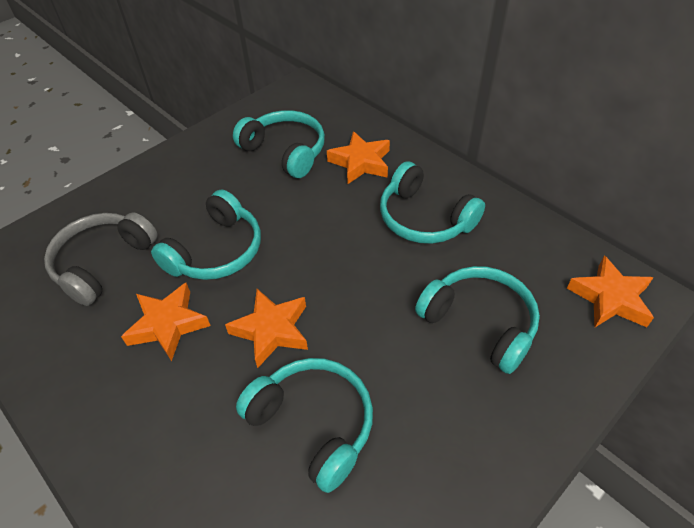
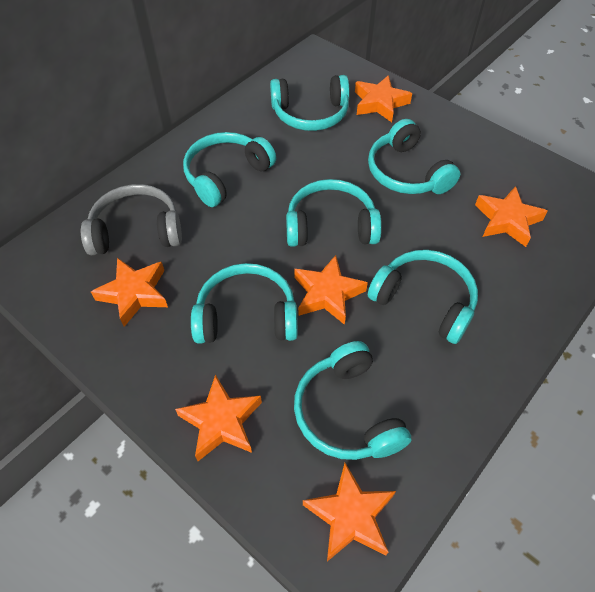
orange star: [121,283,210,361] [225,289,308,368] [327,131,390,184] [567,255,654,328] = 4 -> [91,258,168,327] [175,374,262,461] [294,255,368,325] [303,463,396,561] [355,75,412,122] [475,186,548,247] = 6
turquoise headphones: [151,190,261,280] [233,110,325,178] [236,358,373,493] [380,161,485,244] [415,266,540,374] = 5 -> [183,132,276,207] [191,263,298,344] [270,75,350,131] [286,179,382,247] [294,341,411,460] [368,119,460,194] [368,250,478,344] = 7

